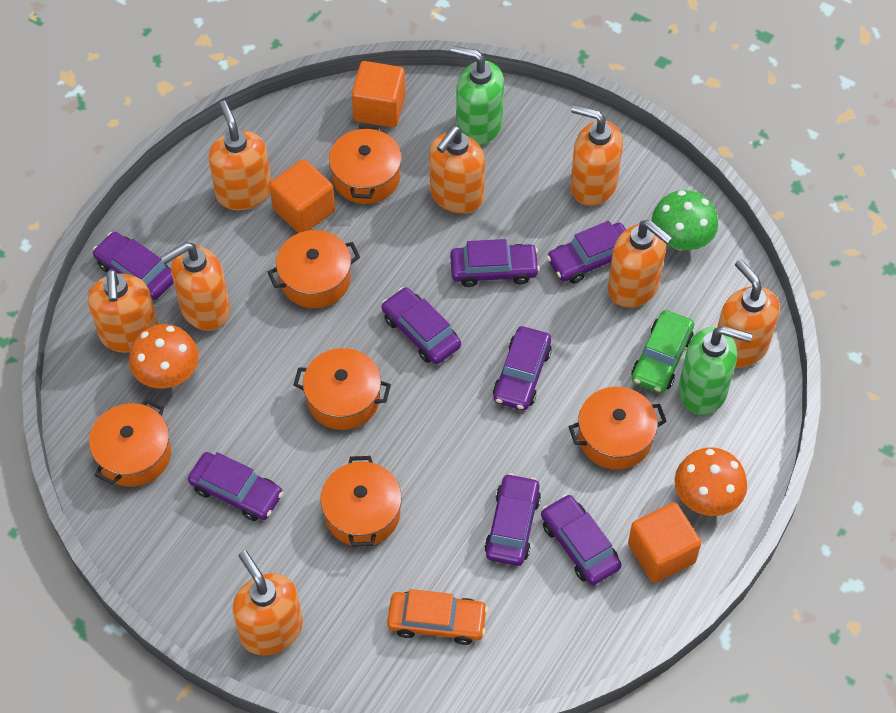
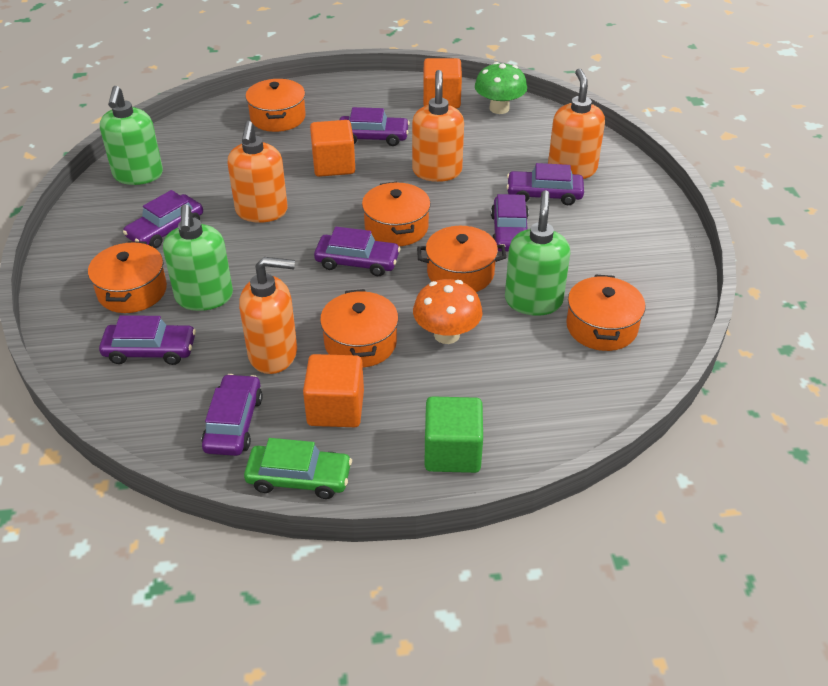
green cube: none = 0 -> [425,396,483,473] = 1
green soap dispenser: [451,46,504,146] [679,326,752,415] = 2 -> [100,86,163,185] [163,204,233,311] [505,190,570,316] = 3
orange car: [387,589,488,645] = 1 -> none = 0
orange mushroom: [129,324,199,388] [675,448,747,516] = 2 -> [413,279,482,344] = 1
orange soap dispenser: [88,269,159,353] [160,242,230,331] [208,101,271,211] [232,551,303,655] [429,126,485,214] [570,105,623,206] [608,220,673,308] [717,259,780,368] = 8 -> [228,121,288,223] [239,257,297,374] [412,70,464,182] [548,68,605,179] = 4
purple car: [93,232,174,300] [188,452,283,521] [381,287,461,364] [450,239,540,287] [484,473,541,566] [493,326,552,410] [541,494,622,585] [547,221,626,284] = 8 -> [99,315,196,365] [123,190,203,249] [202,374,263,456] [314,227,401,276] [339,107,410,146] [491,194,529,252] [507,163,584,205] = 7

